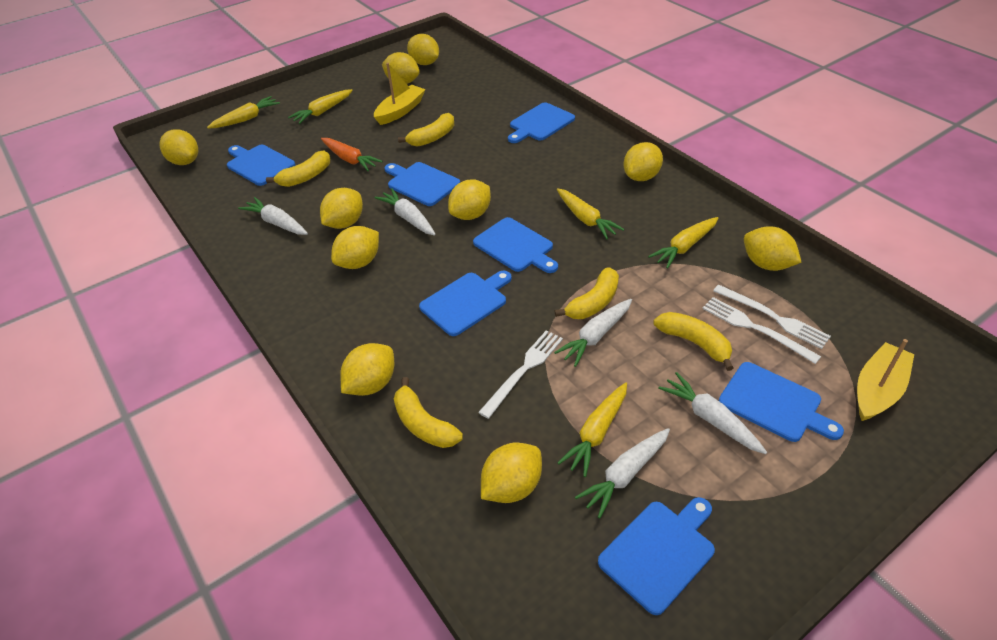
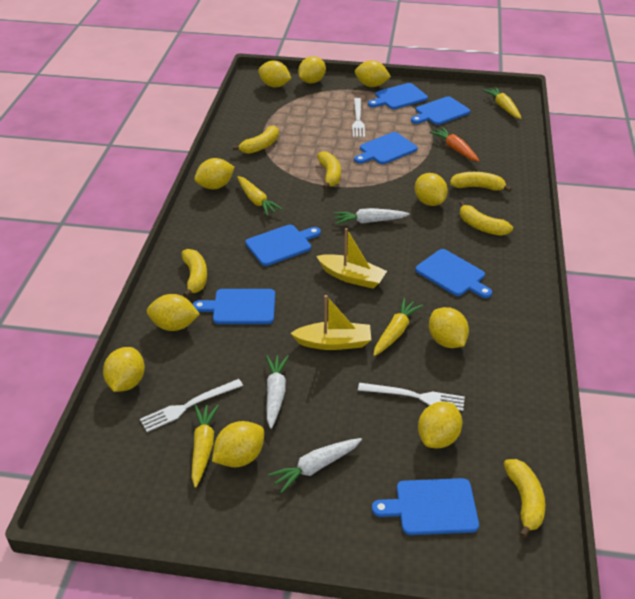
white carrot: [238,197,308,235] [374,188,436,236] [554,299,632,367] [575,428,670,518] [658,372,767,454] = 5 -> [266,355,289,429] [268,438,362,493] [333,208,410,224] = 3
yellow banana: [266,150,330,187] [394,377,463,448] [398,113,454,147] [555,267,619,319] [653,312,734,371] = 5 -> [181,249,207,298] [232,126,279,154] [317,151,341,189] [450,172,512,192] [459,201,513,236] [503,459,545,538] = 6
yellow carrot: [207,96,280,129] [288,89,353,124] [557,188,624,239] [558,382,627,477] [648,217,718,269] = 5 -> [191,404,219,488] [237,176,283,216] [373,298,423,356] [483,87,522,119] = 4

